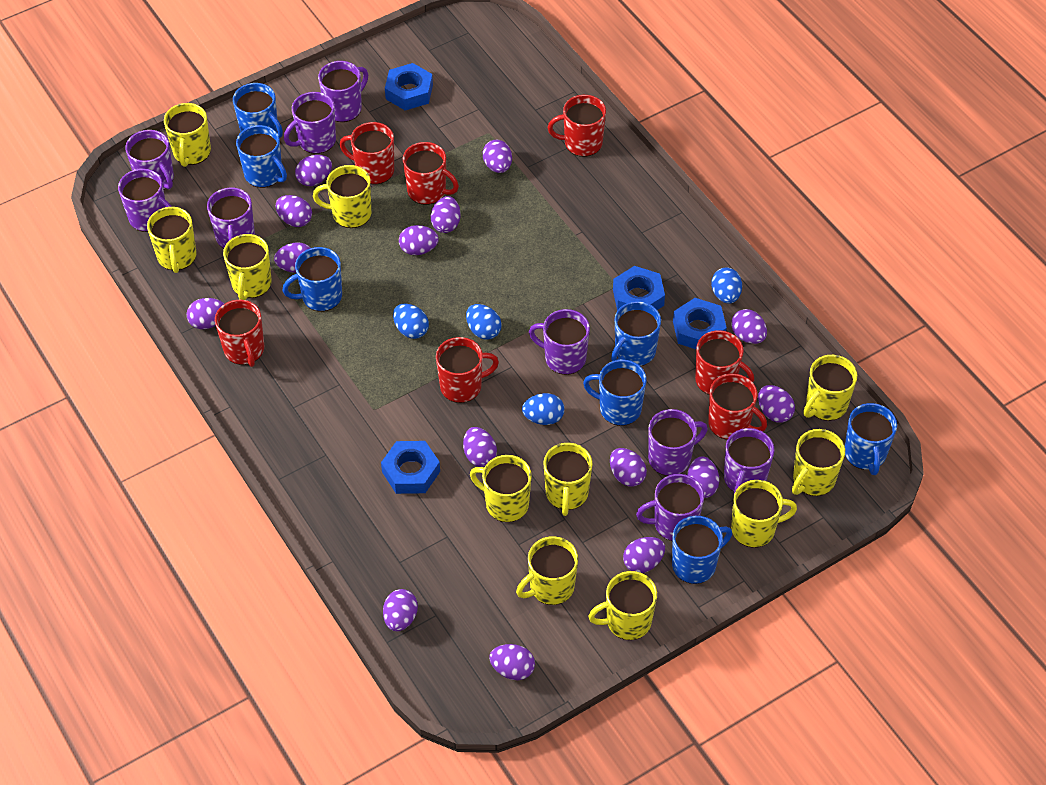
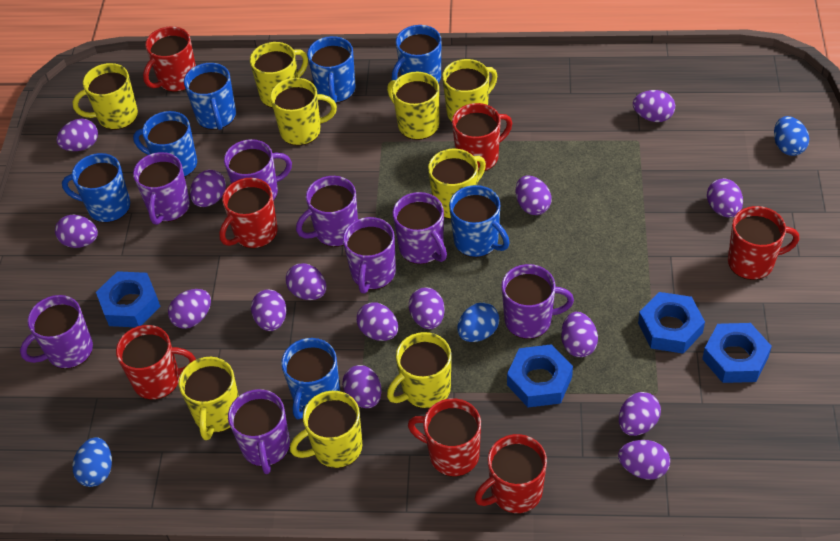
blue egg: [393,304,429,339] [466,304,502,340] [522,393,564,425] [711,268,742,304] = 4 -> [73,437,112,487] [457,303,499,342] [774,116,809,156] = 3
purple mug: [118,169,172,232] [125,130,174,190] [207,188,255,248] [284,92,336,154] [318,61,368,122] [529,309,590,375] [636,474,704,541] [648,409,708,476] [724,428,774,494] = 9 -> [20,295,93,369] [133,152,190,225] [224,139,292,201] [228,389,290,474] [296,176,358,247] [343,217,396,293] [393,192,447,264] [501,264,574,339] = 8
yellow mug: [147,207,197,273] [164,103,211,167] [223,234,272,300] [313,165,371,228] [470,455,532,522] [516,536,578,605] [543,443,592,516] [588,571,657,640] [731,480,797,548] [792,429,845,496] [804,355,857,421] = 11 -> [73,63,138,130] [179,357,239,440] [250,42,308,108] [270,78,337,146] [290,391,362,468] [387,72,439,140] [387,332,451,409] [428,149,486,219] [442,59,497,122] = 9

